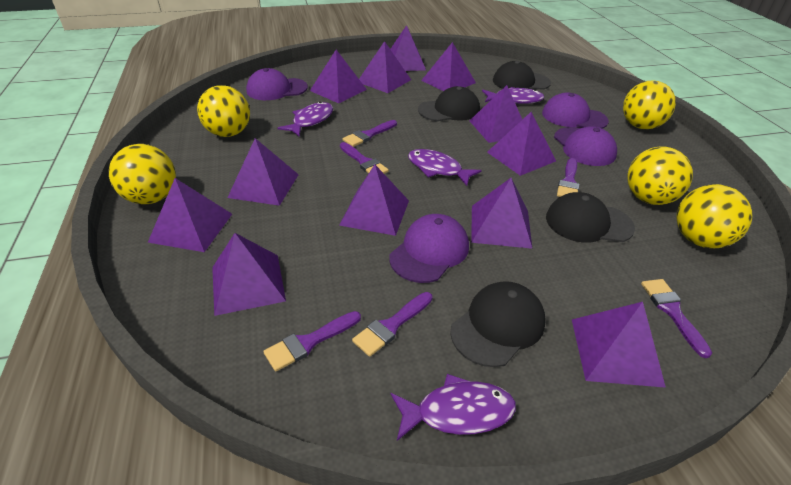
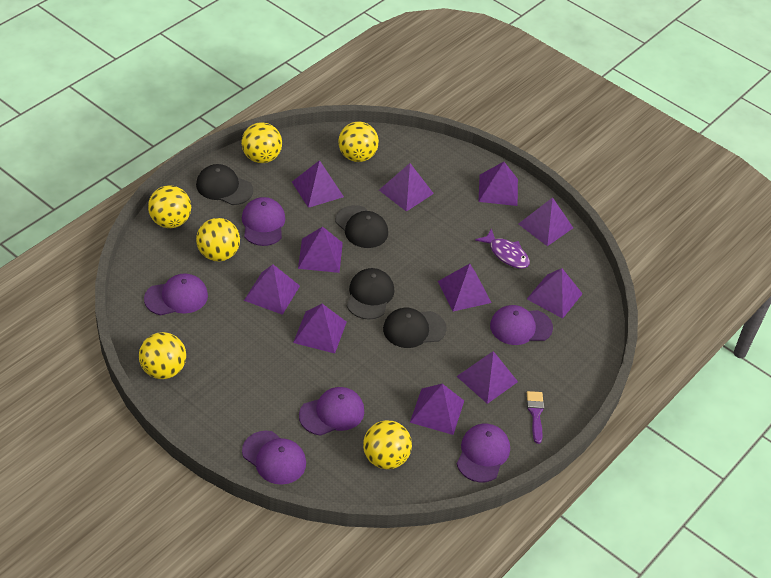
purple brush: [263,311,361,371] [340,142,389,174] [343,120,397,147] [352,292,433,357] [557,158,580,197] [641,279,712,358] = 6 -> [527,391,544,444] = 1
purple cap: [246,68,308,100] [389,214,469,283] [542,92,609,129] [554,126,617,166] = 4 -> [144,273,208,315] [242,197,285,246] [242,431,306,485] [299,387,364,436] [457,424,510,482] [490,305,553,345] = 6
purple fish: [278,102,333,137] [391,374,516,441] [408,149,482,186] [482,87,544,104] = 4 -> [475,228,530,269] = 1
purple pyramid: [148,178,232,252] [212,233,286,316] [227,138,299,206] [310,50,367,103] [339,164,409,236] [359,41,411,93] [390,25,426,71] [421,42,476,91] [470,85,522,143] [471,178,532,249] [487,112,556,176] [572,302,666,388] = 12 -> [244,264,300,315] [292,160,344,208] [293,304,347,354] [298,227,343,273] [379,163,434,212] [410,384,464,435] [438,264,492,311] [456,351,518,404] [478,162,518,206] [519,197,573,246] [527,268,583,319] = 11
yellow ball: [109,144,176,204] [197,85,250,137] [623,80,676,129] [627,147,693,205] [676,184,753,248] = 5 -> [139,332,186,379] [148,185,191,228] [196,218,240,261] [241,122,282,163] [338,122,379,162] [363,420,412,469] = 6

